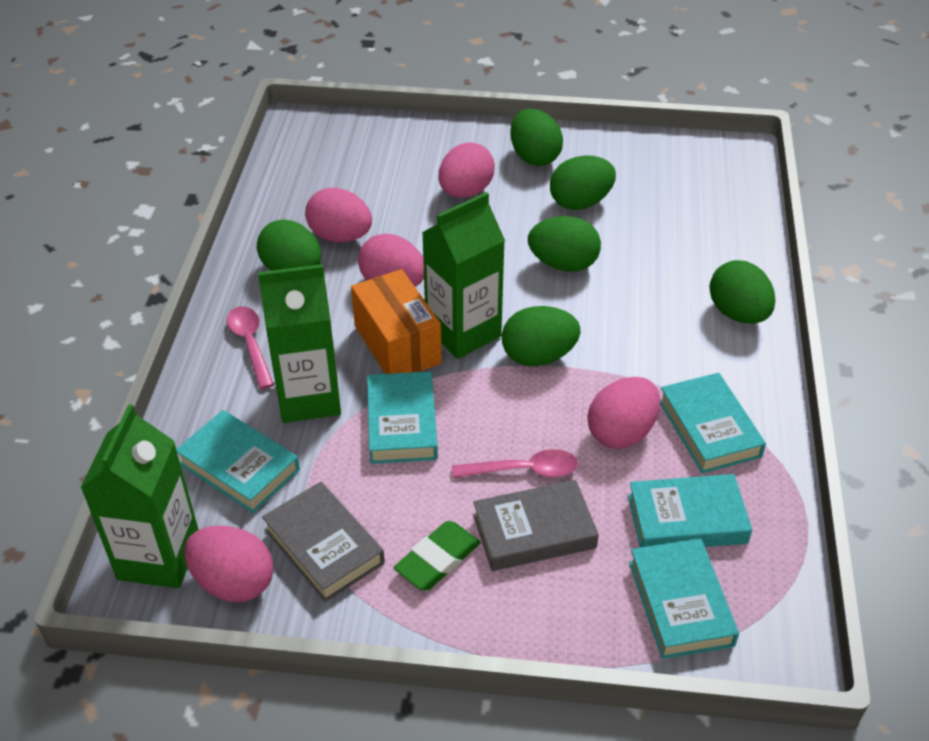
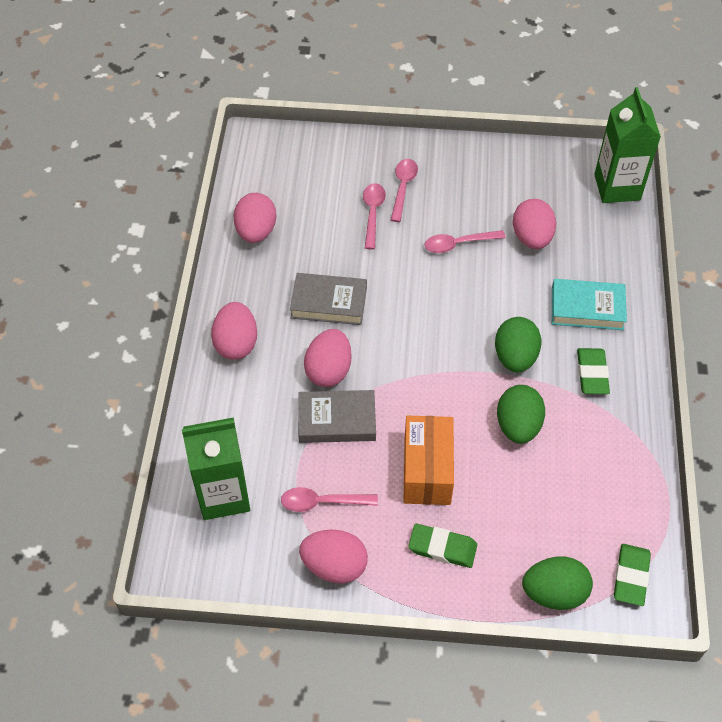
green carton: [80,404,199,588] [258,264,341,423] [422,192,505,359] = 3 -> [182,417,250,520] [594,87,661,203] = 2
green egg: [257,220,321,271] [502,306,581,366] [510,109,563,166] [528,216,601,272] [550,155,616,210] [709,260,776,324] = 6 -> [495,317,541,372] [497,385,545,444] [522,556,593,610] = 3
green eraser: [394,521,481,590] = 1 -> [408,524,477,568] [577,348,610,394] [614,544,651,606] = 3
pink spoon: [227,306,274,389] [452,449,578,478] = 2 -> [281,487,378,512] [363,183,386,250] [391,159,418,222] [425,230,506,253] = 4
turquoise book: [176,410,300,513] [367,371,438,464] [628,474,752,548] [629,538,739,659] [660,373,766,474] = 5 -> [552,279,627,330] = 1

